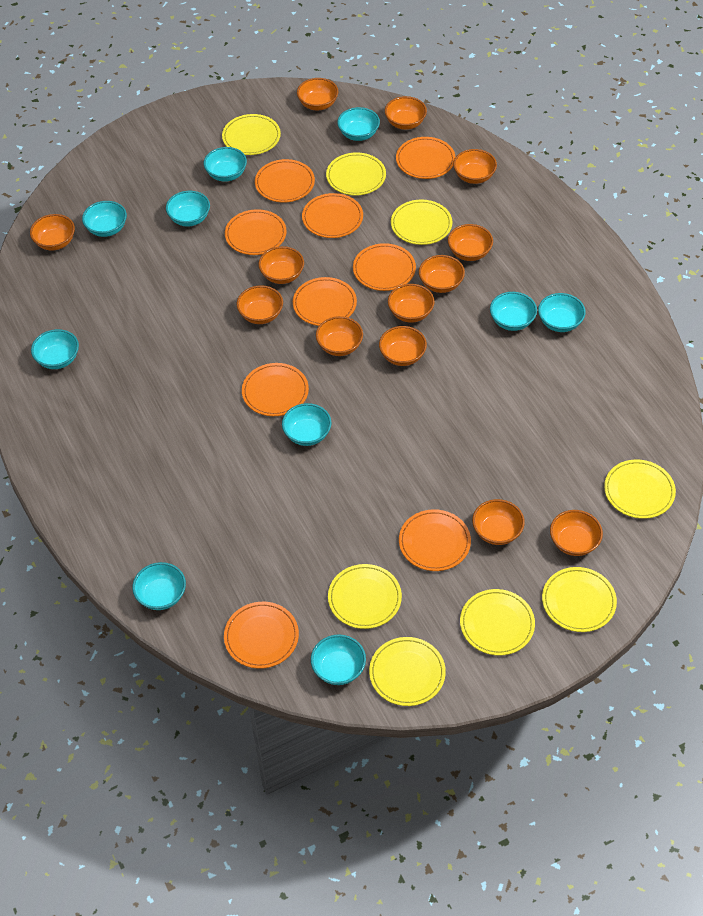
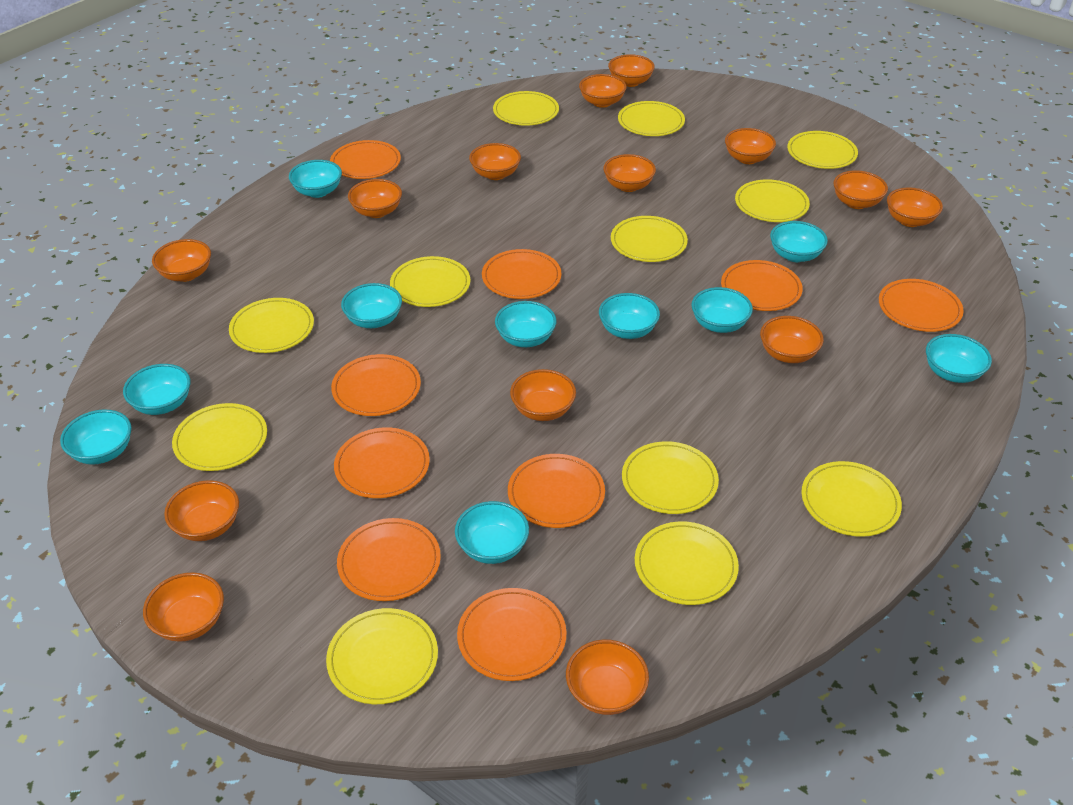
orange bowl: [30,214,75,251] [237,285,283,324] [258,246,304,284] [297,78,338,110] [316,316,363,356] [379,326,427,366] [385,96,427,130] [388,284,435,323] [419,255,465,293] [448,224,493,261] [453,149,497,184] [472,499,525,545] [550,510,603,556] = 13 -> [143,572,224,642] [152,239,211,282] [164,480,239,541] [348,179,402,218] [469,143,521,180] [510,369,576,421] [566,639,649,715] [579,74,627,108] [603,154,656,192] [608,54,655,87] [725,128,776,164] [760,316,824,363] [833,170,888,209] [887,187,943,227] = 14
yellow plate: [222,114,281,155] [326,152,386,196] [328,564,402,629] [369,637,446,706] [391,199,452,245] [460,589,535,655] [542,567,617,632] [604,460,676,519] = 8 -> [172,403,267,471] [229,298,314,353] [326,608,438,704] [390,256,470,307] [493,91,559,126] [611,216,688,262] [618,101,685,136] [622,441,719,514] [635,521,739,605] [735,180,810,222] [787,131,858,169] [801,461,902,537] = 12

